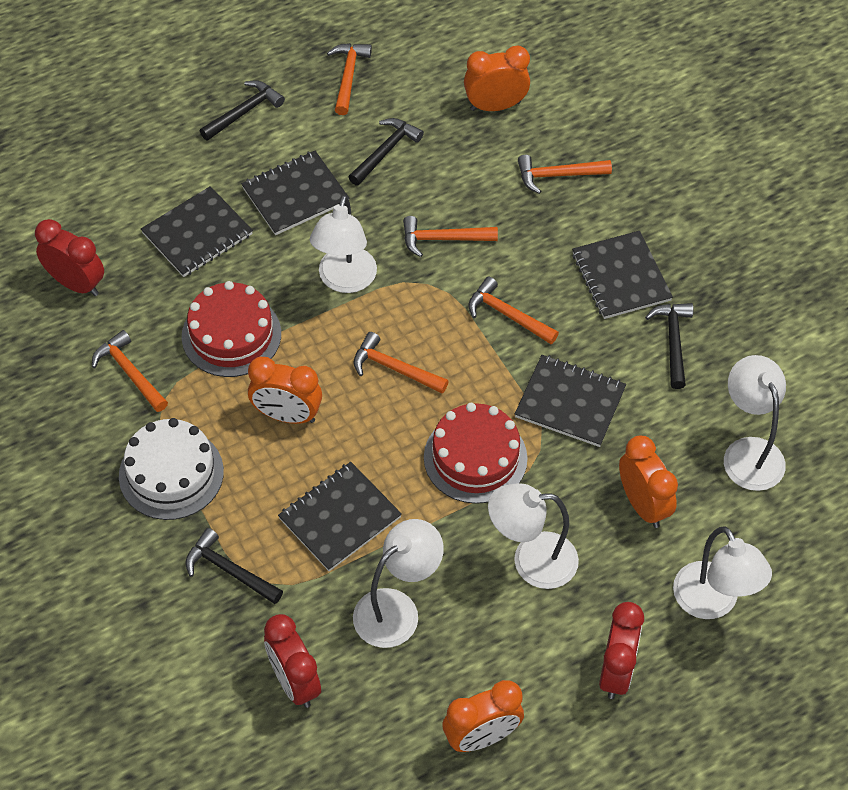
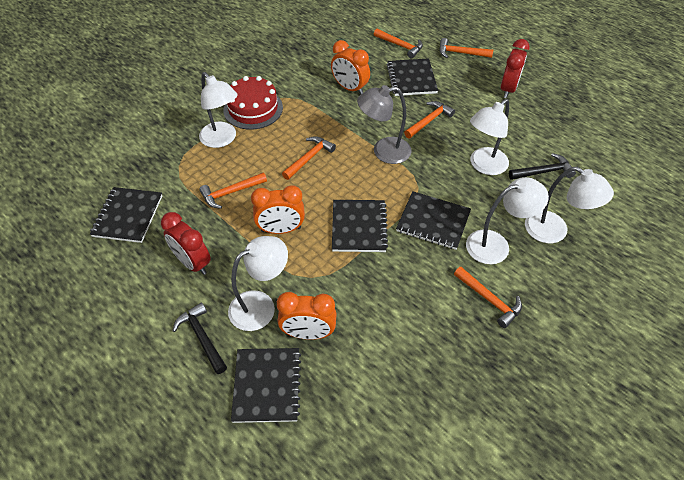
black hammer: [185,528,283,604] [200,80,285,141] [349,118,424,186] [645,303,694,389] = 4 -> [172,302,227,374] [509,153,576,180] = 2
grey lamp: none = 0 -> [357,85,412,164] = 1
orange clock: [248,357,322,424] [442,680,524,752] [464,46,530,111] [619,436,678,528] = 4 -> [251,185,305,234] [277,292,337,340] [331,40,370,94] = 3
red cake: [182,281,281,377] [424,403,527,504] = 2 -> [223,76,283,130] = 1
red clock: [35,219,104,296] [264,614,321,708] [599,602,644,699] = 3 -> [161,212,211,275] [501,39,530,98] = 2
white cake: [119,418,224,520] = 1 -> none = 0

